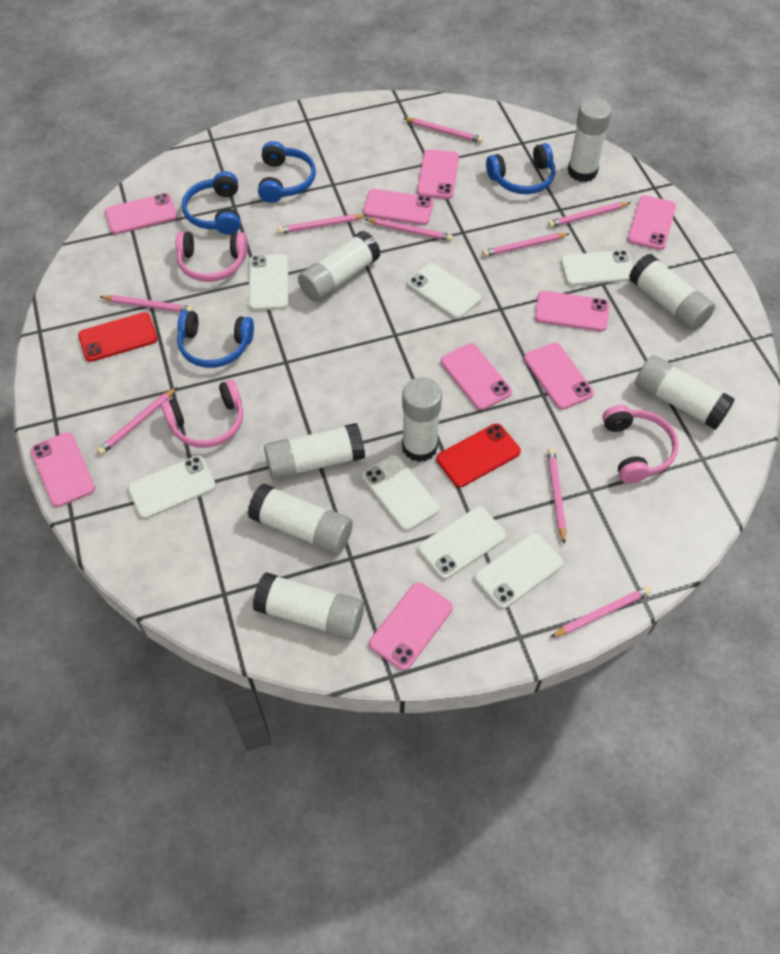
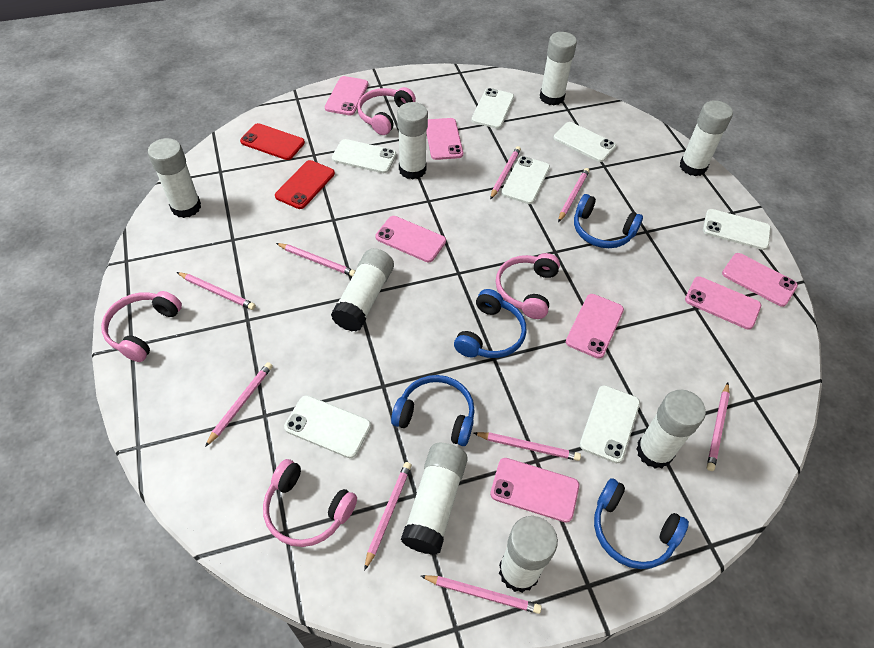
pink headphones: [161,380,243,448] [176,231,248,282] [602,405,679,483] = 3 -> [101,291,182,362] [263,459,357,547] [357,87,416,135] [496,253,560,319] = 4
pink phone: [31,432,95,507] [105,193,177,234] [363,189,434,225] [369,582,453,670] [417,149,459,199] [441,343,512,410] [524,343,594,410] [535,291,609,331] [628,195,676,250] = 9 -> [325,76,369,115] [375,216,446,262] [426,118,463,160] [490,458,579,523] [566,294,624,359] [685,276,761,329] [722,253,798,307] = 7

